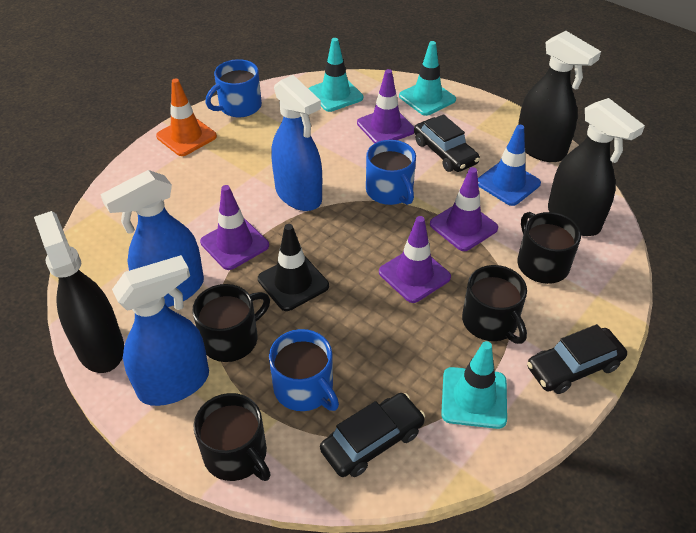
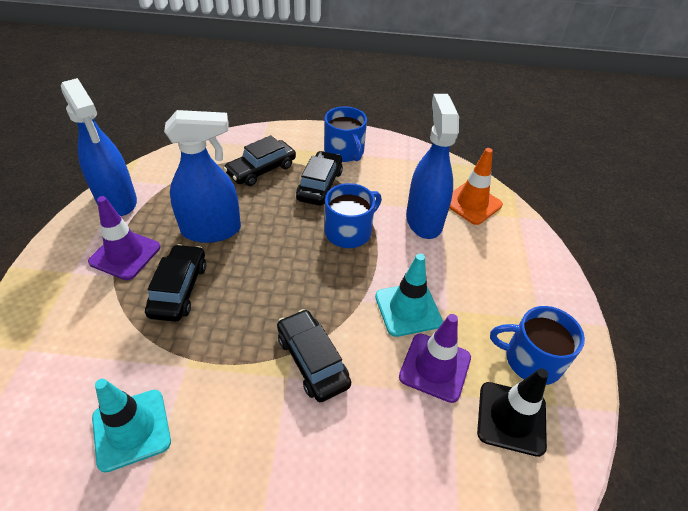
black car: [320,393,425,477] [414,114,480,172] [527,324,627,394] = 3 -> [145,244,206,322] [224,135,296,186] [277,309,351,402] [296,151,343,206] = 4
black mug: [192,284,270,362] [194,393,271,481] [462,265,527,344] [517,212,581,284] = 4 -> none = 0
black spray bottle: [34,211,124,373] [518,31,601,162] [548,98,645,236] = 3 -> none = 0
blue traffic cone: [478,125,541,206] = 1 -> none = 0
purple traffic cone: [200,185,269,270] [357,69,414,143] [379,216,451,303] [430,167,498,251] = 4 -> [88,196,160,280] [399,314,471,403] = 2
turquoise traffic cone: [309,38,363,112] [399,41,456,116] [441,341,507,429] = 3 -> [92,379,171,473] [375,254,443,337] = 2

